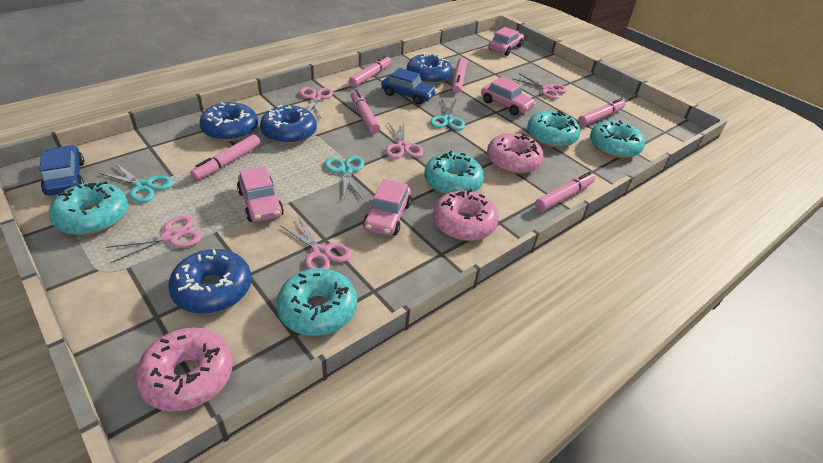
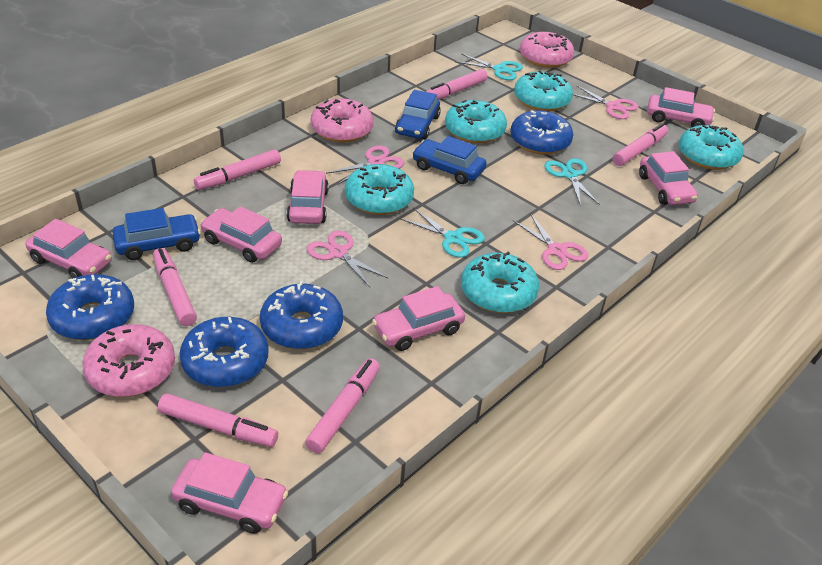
blue car: [39,145,84,196] [381,68,437,104] = 2 -> [112,208,201,260] [395,90,441,139] [412,136,487,184] = 3
pink car: [237,166,284,222] [363,179,412,236] [481,77,536,115] [489,27,524,56] = 4 -> [26,219,112,278] [171,452,288,534] [200,206,282,263] [287,170,329,224] [372,286,465,351] [639,151,698,205] [647,87,715,127] = 7
pink scissors: [106,215,201,263] [280,218,351,269] [300,87,333,118] [386,123,423,158] [512,73,567,99] = 5 -> [307,230,388,287] [326,146,404,184] [513,213,589,270] [573,86,639,119] = 4

